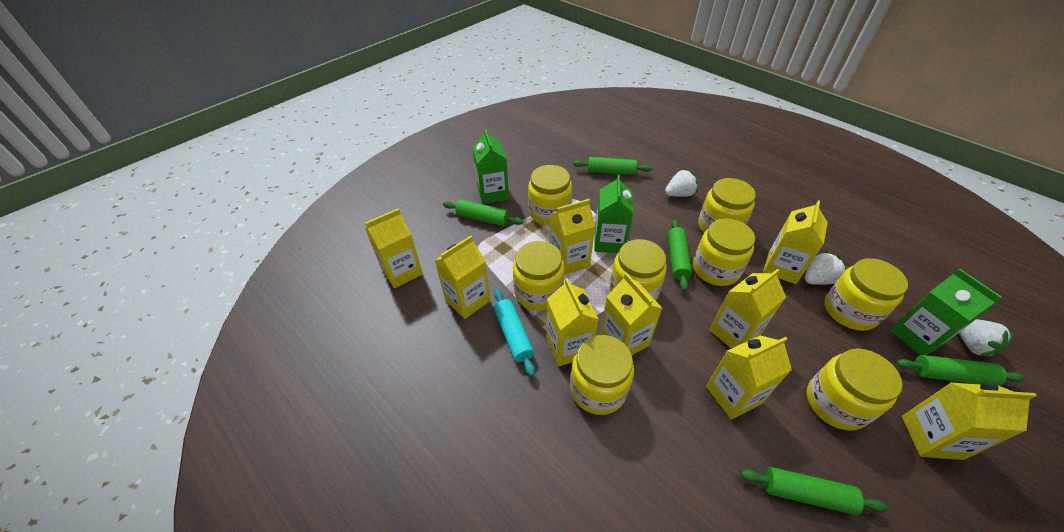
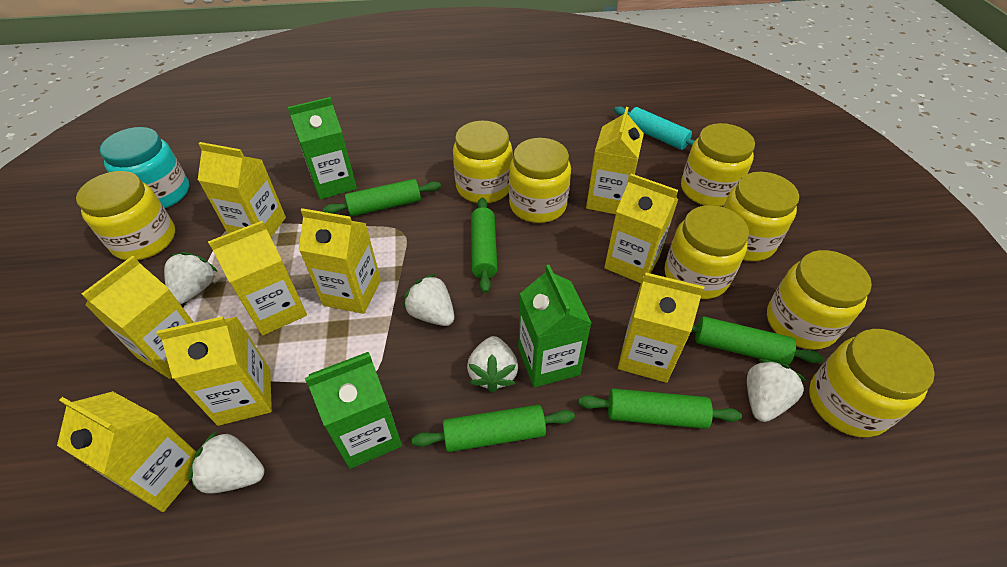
turquoise jar: none = 0 -> [100,127,189,208] = 1
white strawberry: [665,169,698,197] [805,251,848,285] [959,319,1014,358] = 3 -> [164,252,218,305] [188,431,265,494] [403,274,454,326] [467,336,518,393] [747,359,807,422] = 5

